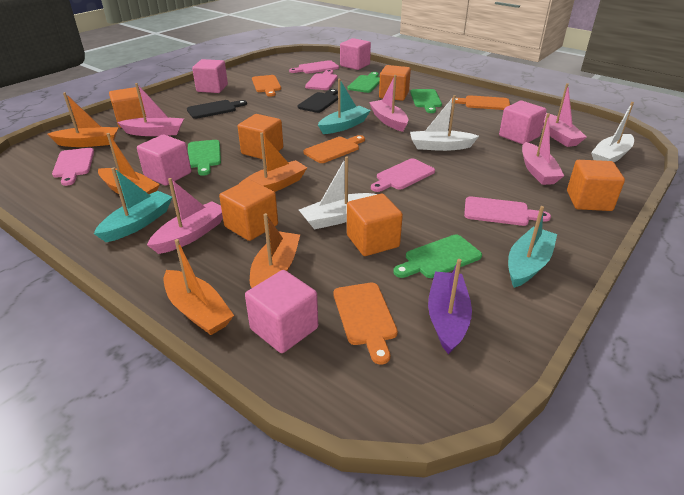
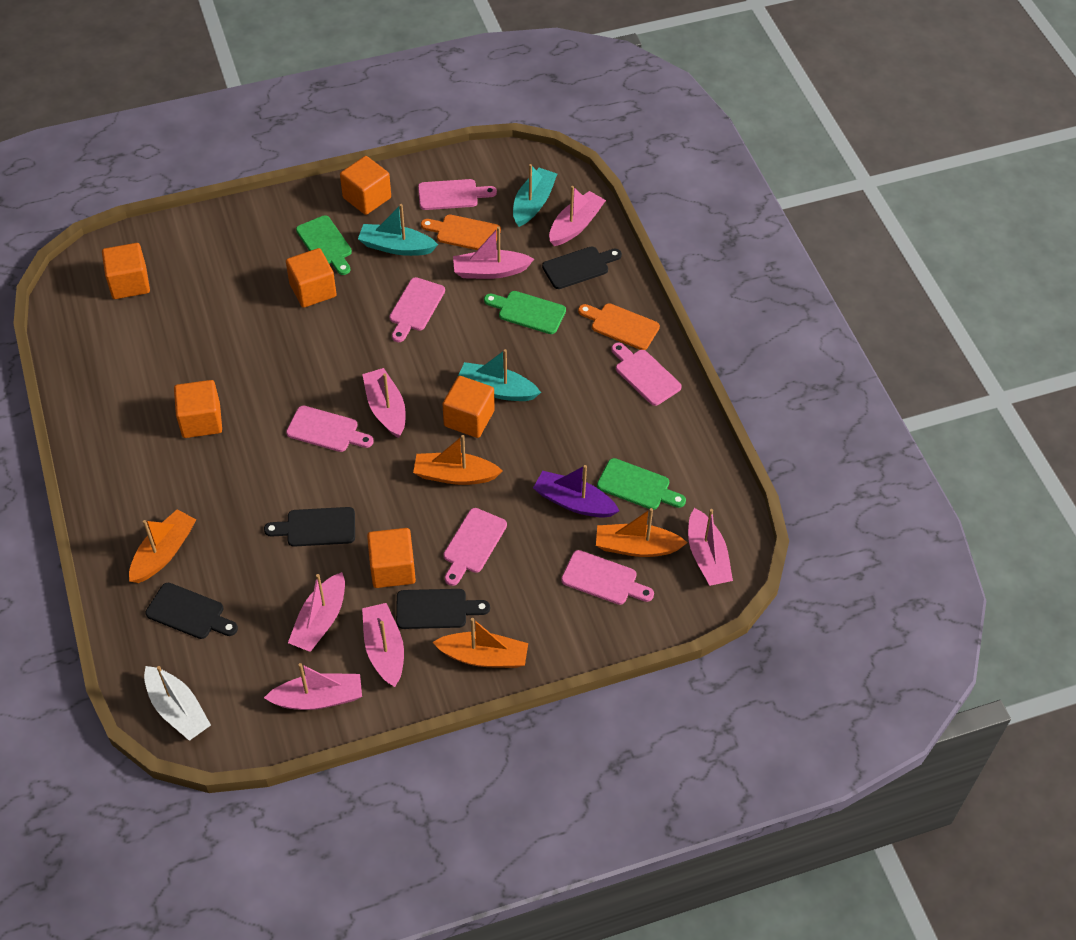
black cutting board: [187,100,247,119] [298,89,338,113] = 2 -> [146,583,238,639] [264,507,355,547] [396,589,490,629] [542,246,622,289] = 4
green cutting board: [188,140,221,176] [347,72,380,93] [393,234,482,278] [410,89,442,113] = 4 -> [296,215,352,275] [484,291,566,334] [597,458,686,510] = 3
orange boat: [47,92,119,147] [98,133,160,194] [163,239,234,335] [239,133,307,192] [250,213,300,288] = 5 -> [129,509,196,583] [413,435,503,485] [432,618,528,668] [596,508,688,557] = 4
orange cutting board: [252,75,281,97] [303,135,365,163] [333,283,398,364] [451,95,510,110] = 4 -> [421,215,501,250] [578,303,660,350] = 2
pink boat: [117,83,184,136] [147,178,223,254] [369,75,409,132] [522,113,564,185] [542,83,587,147] = 5 -> [264,663,362,710] [288,572,345,652] [362,368,405,438] [362,603,404,687] [453,227,534,279] [549,186,606,246] [688,508,733,586] = 7
pink cube: [137,134,191,186] [192,59,228,93] [245,270,318,353] [340,38,371,70] [499,101,547,145] = 5 -> none = 0
pink cutting board: [52,148,94,186] [289,60,339,74] [305,69,337,90] [371,159,435,192] [464,196,551,226] = 5 -> [286,406,374,452] [389,277,445,342] [418,179,497,210] [444,508,507,586] [561,550,654,605] [611,343,682,406] = 6
white boat: [299,157,377,229] [410,95,479,151] [591,102,634,162] = 3 -> [144,666,211,741] = 1

